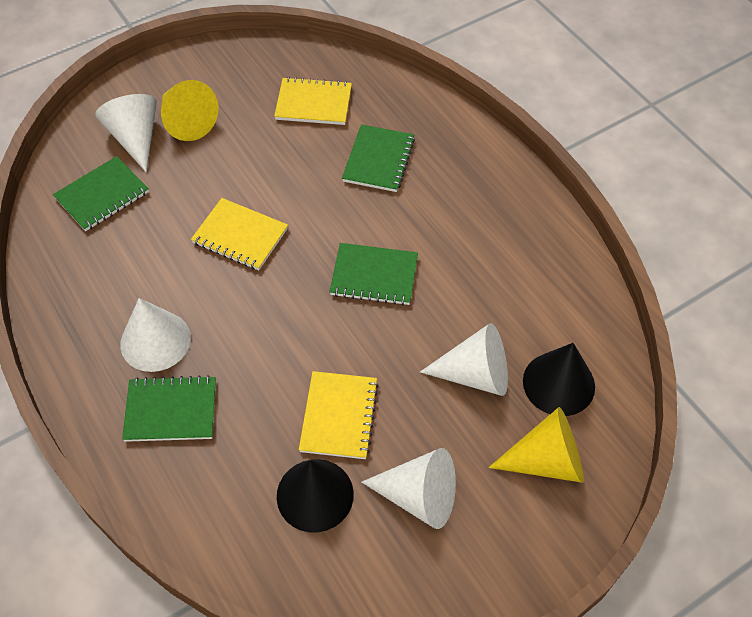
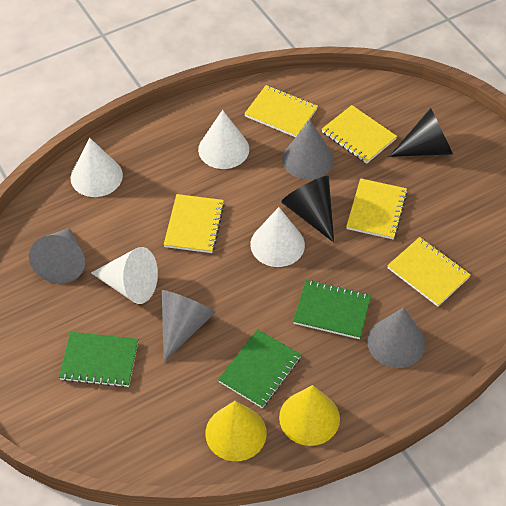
green notebook: [53,156,149,231] [122,375,216,442] [329,243,418,306] [342,124,415,192] = 4 -> [59,332,138,388] [218,329,301,408] [293,280,371,339] = 3
grey cone: none = 0 -> [29,228,85,284] [162,290,216,362] [282,120,334,180] [367,307,425,368] = 4
yellow notebook: [191,198,288,271] [274,77,352,125] [299,371,379,459] = 3 -> [164,194,225,253] [244,85,318,137] [322,105,397,164] [346,178,408,239] [387,237,471,307] = 5

